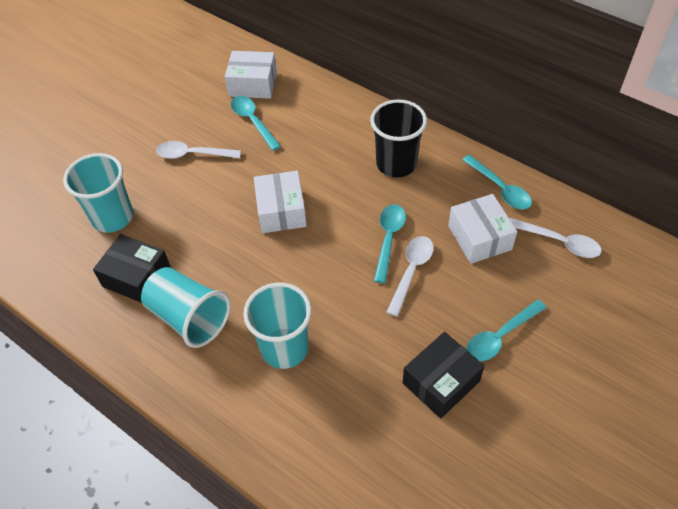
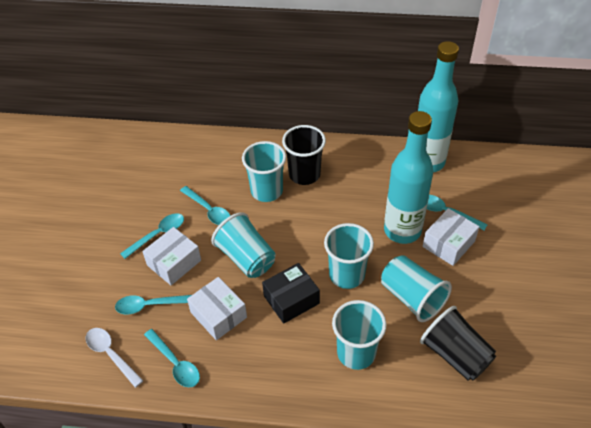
black box: [93,234,171,303] [403,332,484,418] = 2 -> [262,263,320,324] = 1
black cup: [370,99,427,178] = 1 -> [282,125,326,185] [420,306,496,381] = 2
turquoise bottle: none = 0 -> [384,111,433,244] [418,41,459,172] = 2
turquoise cup: [63,153,133,233] [141,267,231,348] [243,283,312,369] = 3 -> [211,212,276,278] [242,141,286,202] [324,223,374,289] [332,300,387,370] [381,255,452,322] = 5
turquoise spoon: [231,96,281,151] [374,204,406,283] [462,155,532,209] [466,299,546,361] = 4 -> [115,295,191,314] [120,213,184,259] [144,329,200,387] [180,186,230,225] [427,195,488,231] = 5
white spoon: [156,141,241,159] [386,236,434,317] [510,218,602,258] = 3 -> [85,328,144,388] = 1

